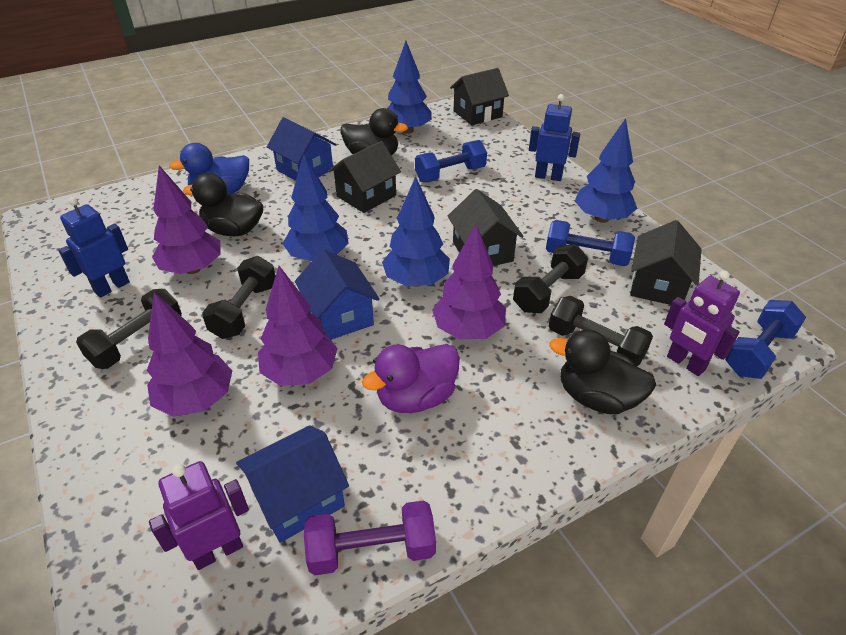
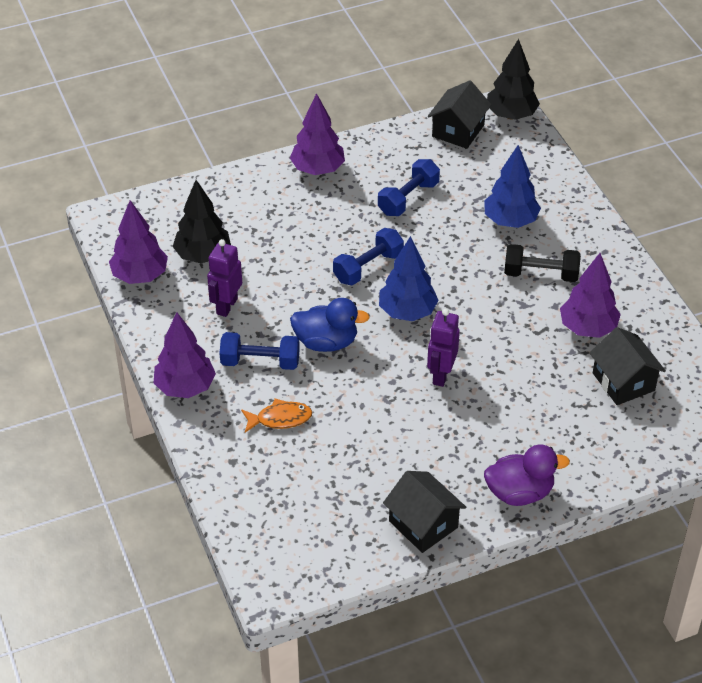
black duck: [183,173,264,236] [340,108,408,156] [549,330,656,414] = 3 -> none = 0
black dumbbell: [76,289,182,369] [202,256,275,339] [513,244,588,313] [549,296,653,367] = 4 -> [504,244,581,282] = 1
black house: [328,141,401,213] [448,189,524,266] [450,68,509,125] [630,220,702,305] = 4 -> [383,471,466,553] [428,80,491,149] [590,327,666,405] = 3
black tree: none = 0 -> [173,180,231,263] [487,39,540,120] = 2
blue house: [236,425,349,543] [267,117,336,181] [295,249,379,340] = 3 -> none = 0
blue robot: [58,197,130,298] [529,94,580,181] = 2 -> none = 0
blue tree: [282,154,349,261] [382,176,450,287] [387,41,432,134] [575,118,637,223] = 4 -> [379,236,438,321] [484,145,541,228] = 2
orange fish: none = 0 -> [241,399,312,433] = 1
purple dumbbell: [304,500,436,575] = 1 -> none = 0

